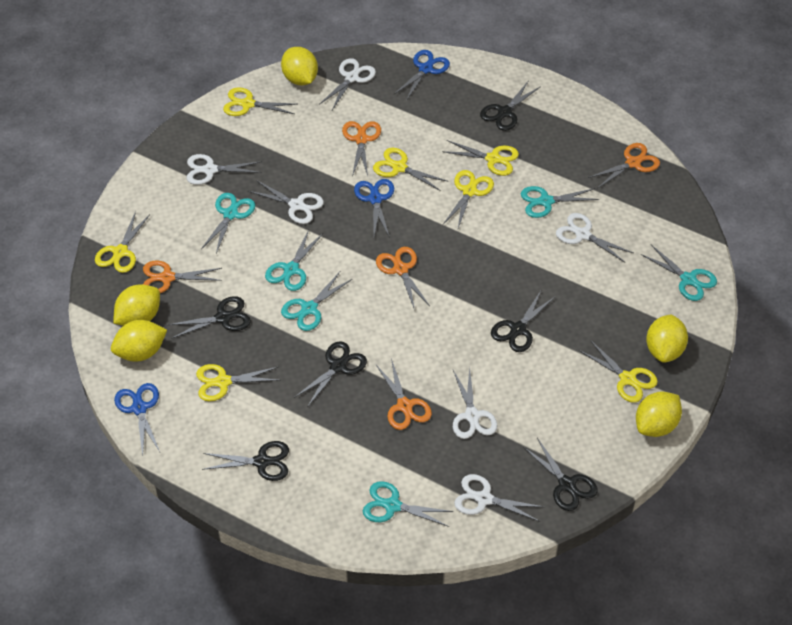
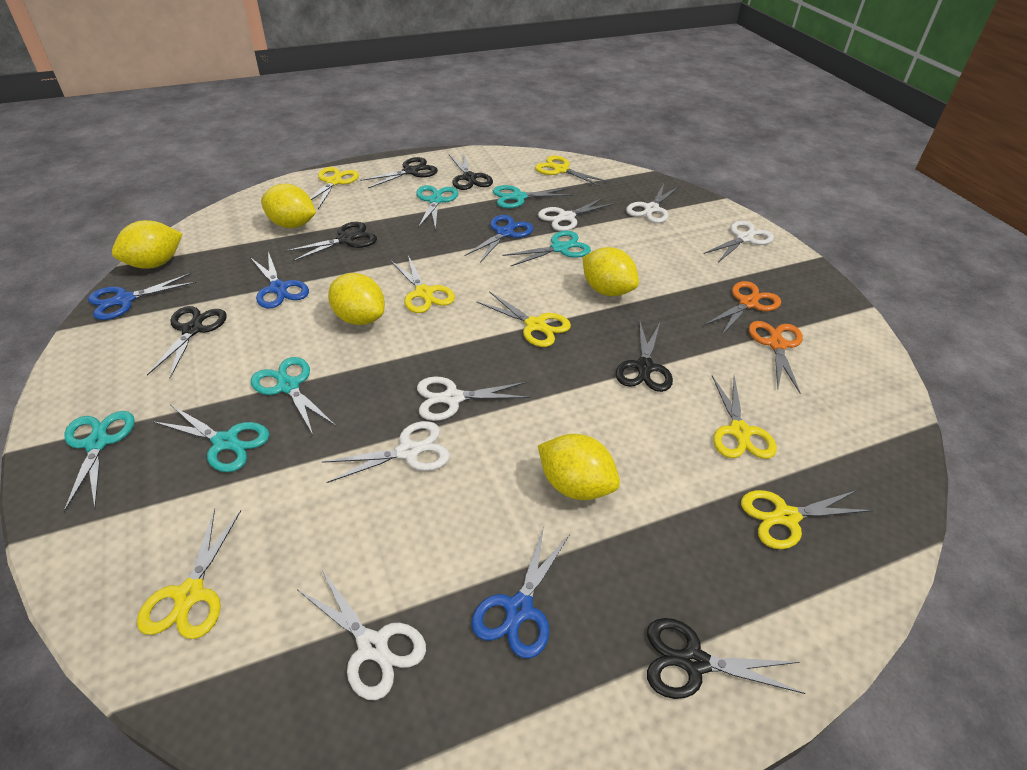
blue scissors: [114,383,160,456] [354,179,394,238] [393,50,450,101] = 3 -> [88,273,196,320] [250,252,309,308] [465,215,533,263] [471,526,570,658] = 4
orange scissors: [143,260,222,293] [342,121,381,176] [376,247,430,311] [376,358,432,430] [588,143,660,189] = 5 -> [704,281,781,336] [749,321,803,393] = 2

